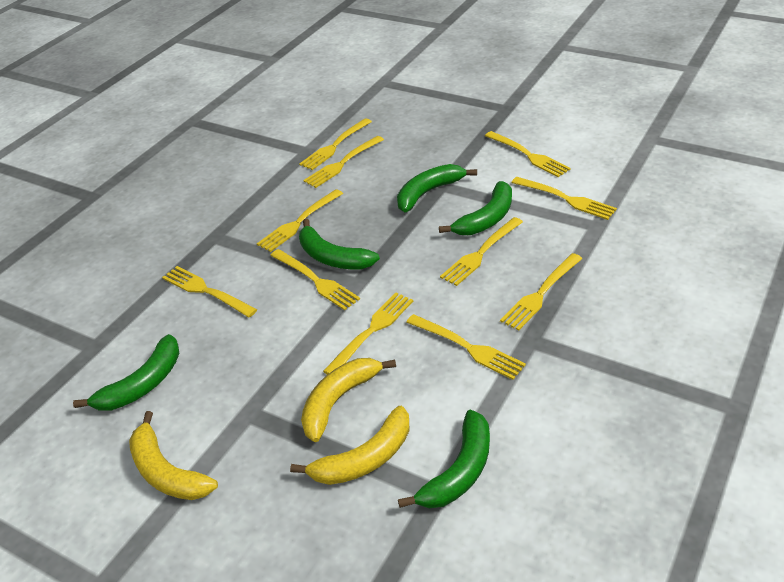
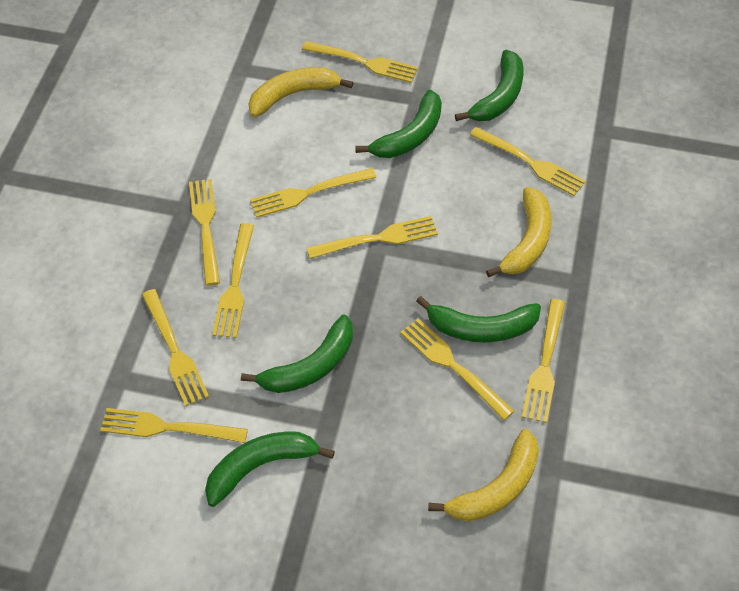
yellow fork: [162,266,257,318] [257,189,343,252] [270,249,360,310] [299,118,372,170] [303,136,384,188] [323,292,413,375] [406,314,526,380] [440,217,523,286] [485,131,571,177] [500,253,583,331] [511,177,617,220] = 11 -> [100,408,248,443] [142,289,209,406] [189,179,220,286] [212,223,254,338] [250,168,376,218] [302,41,418,83] [307,216,438,259] [400,318,514,420] [470,127,586,196] [522,299,565,423] = 10

